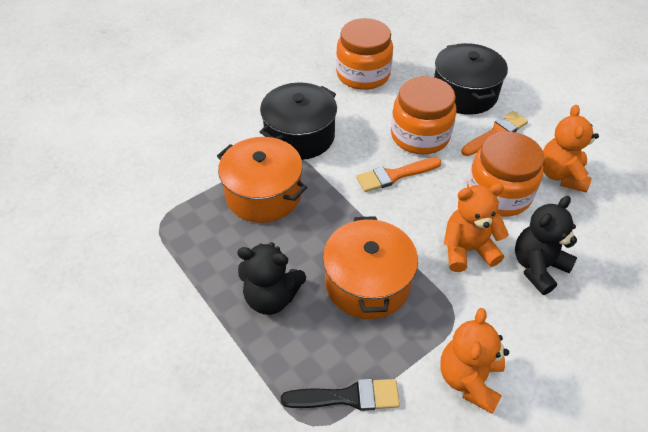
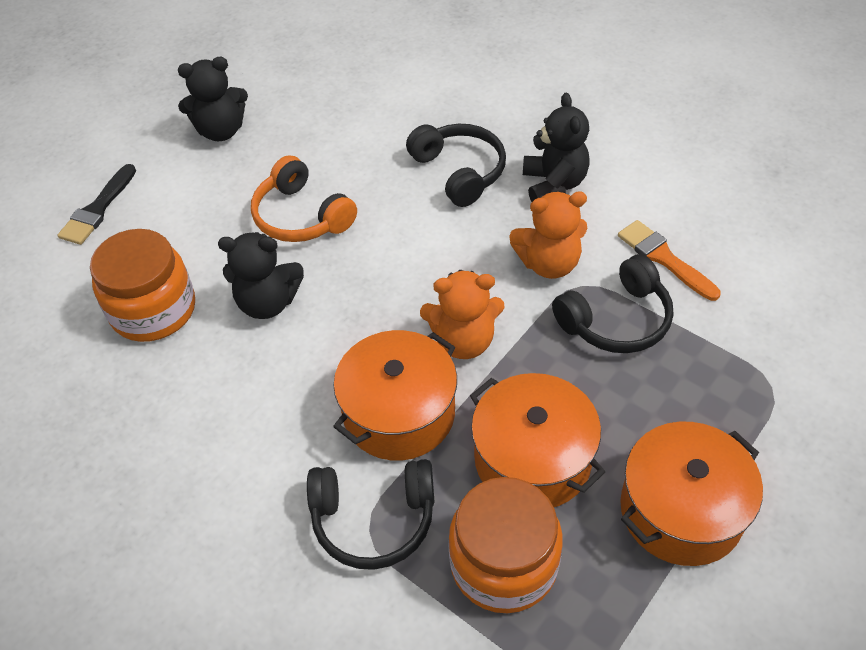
black headphones: none = 0 -> [307,459,435,570] [406,124,506,207] [552,254,673,353] = 3
black pot: [260,83,337,160] [434,43,508,115] = 2 -> none = 0
black teddy bear: [237,242,306,315] [515,196,577,295] = 2 -> [178,57,248,141] [218,232,304,319] [523,92,590,202] = 3
orange brush: [356,157,442,192] [461,111,528,156] = 2 -> [618,220,721,301] = 1
orange headphones: none = 0 -> [251,155,357,242] = 1
orange jar: [336,18,393,90] [391,76,456,154] [467,132,544,216] = 3 -> [90,229,195,342] [448,477,563,613] = 2
orange pot: [217,137,307,223] [323,216,418,319] = 2 -> [333,330,457,461] [470,373,605,507] [620,422,763,566] = 3
orange teddy bear: [440,308,509,414] [444,183,509,272] [543,105,599,192] = 3 -> [420,270,505,359] [509,192,587,279] = 2

